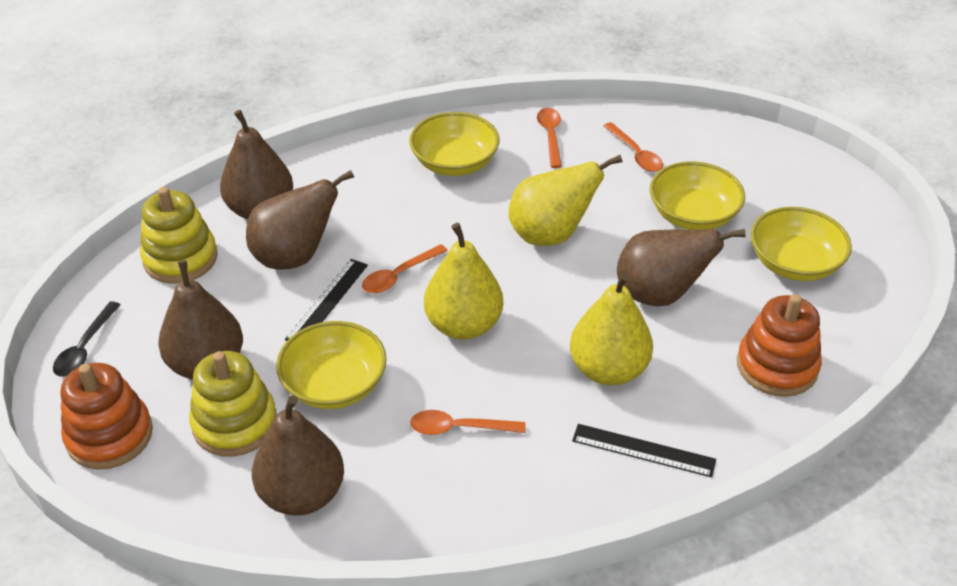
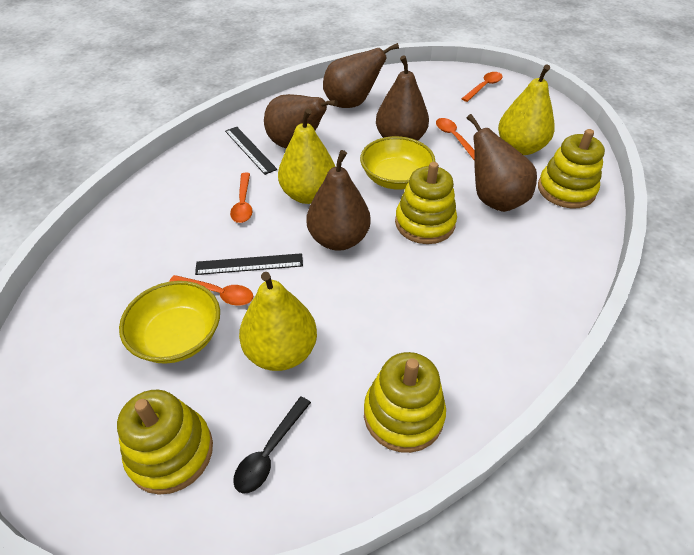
orange stacking toy: [61,363,153,470] [737,294,822,397] = 2 -> none = 0
yellow bowl: [276,321,387,409] [409,112,500,176] [650,161,745,230] [751,207,852,281] = 4 -> [119,281,220,364] [360,136,436,189] = 2
yellow stacking toy: [140,187,218,284] [189,351,277,457] = 2 -> [117,390,213,495] [364,352,446,453] [395,162,457,244] [538,129,605,208] = 4

